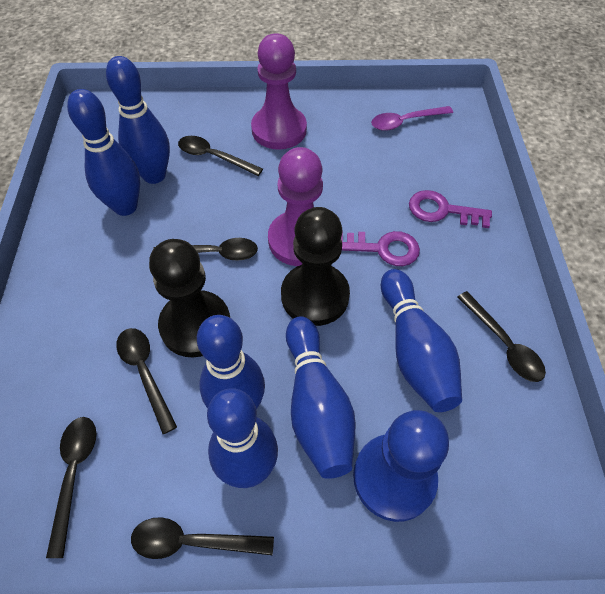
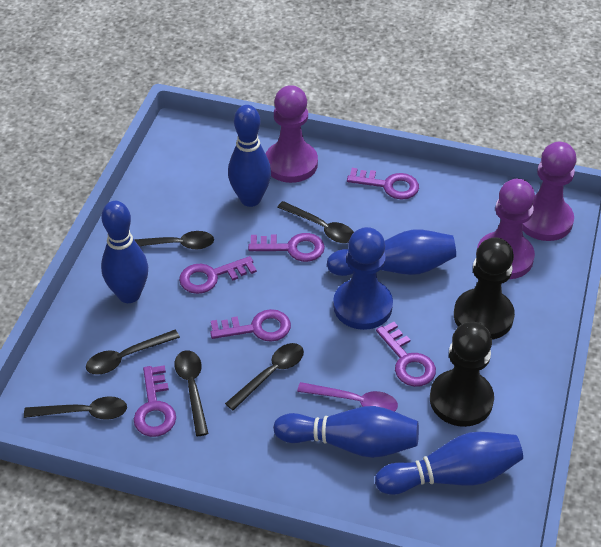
blue bowling pin: [67,89,140,216] [106,56,170,184] [197,315,265,409] [207,388,278,488] [286,316,356,479] [381,269,462,412] = 6 -> [101,201,148,303] [228,105,271,207] [273,406,419,458] [327,230,456,276] [375,432,523,495] = 5
purple key: [341,231,420,266] [409,190,492,228] = 2 -> [134,365,176,437] [179,256,257,294] [210,309,291,342] [248,233,325,262] [347,168,419,200] [376,322,436,387] = 6
purple pawn: [251,33,307,150] [268,147,323,266] = 2 -> [266,85,318,183] [476,179,535,279] [522,142,577,241] = 3

